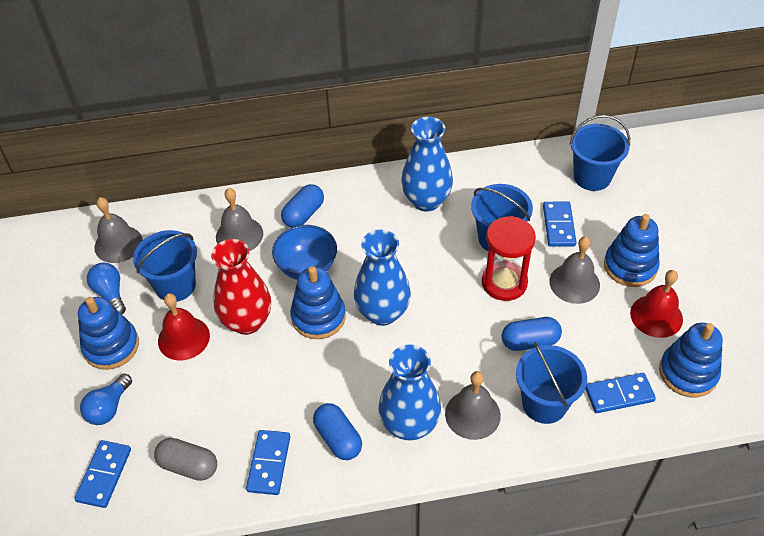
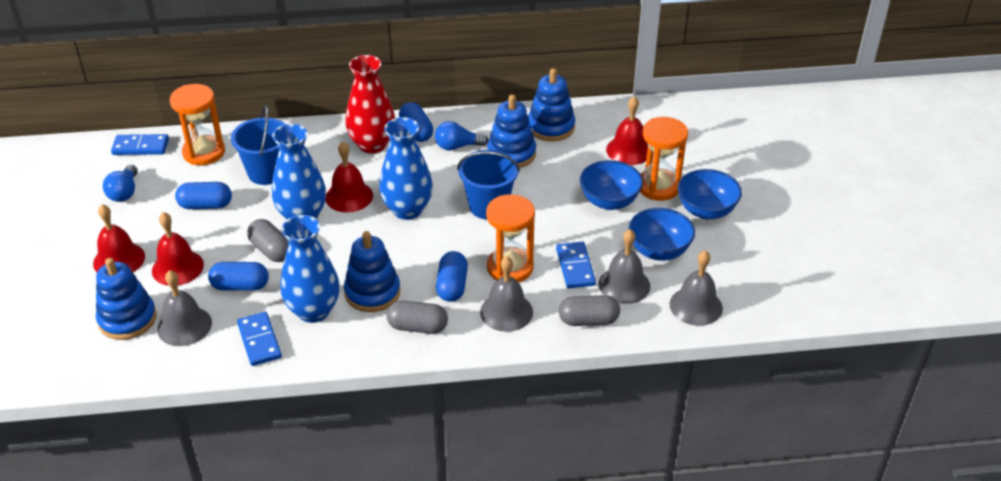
blue bowl: [272,225,337,280] = 1 -> [580,160,643,210] [629,208,695,261] [678,169,742,219] = 3
blue bucket: [133,230,197,302] [471,184,533,251] [516,342,587,424] [569,115,630,191] = 4 -> [231,105,286,185] [457,150,520,219] = 2
blue capsule: [281,184,324,228] [313,403,362,460] [502,317,562,351] = 3 -> [175,182,232,209] [208,262,269,291] [399,102,433,142] [436,251,468,302] = 4
blue domino: [74,440,131,508] [246,430,290,495] [543,201,577,247] [585,373,656,413] = 4 -> [111,134,169,155] [237,312,282,366] [556,242,596,288] = 3
grey capsule: [154,438,217,481] = 1 -> [247,219,289,262] [387,301,448,334] [559,295,620,326] = 3
orange hourglass: none = 0 -> [170,84,225,165] [486,194,535,283] [640,117,688,201] = 3
red bell: [158,293,210,360] [630,270,683,338] = 2 -> [93,204,145,273] [152,212,204,286] [325,142,373,213] [606,96,648,165] = 4
red hourglass: [482,216,536,301] = 1 -> none = 0

